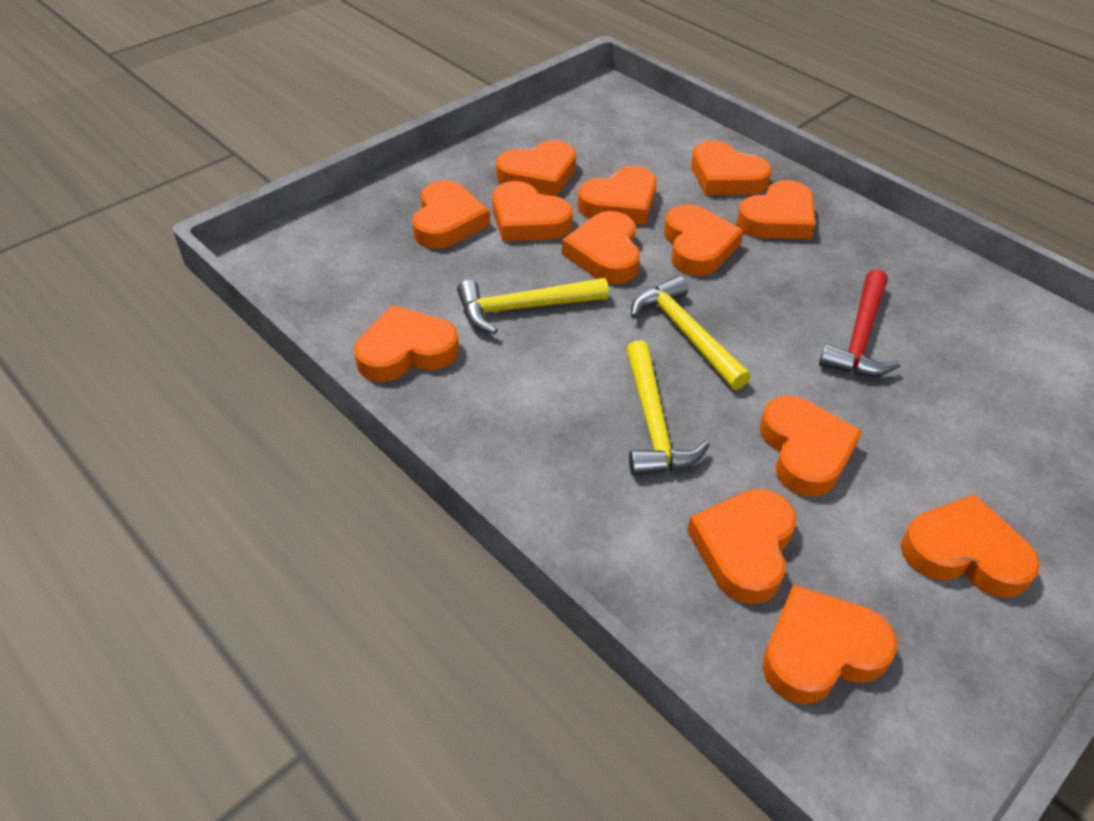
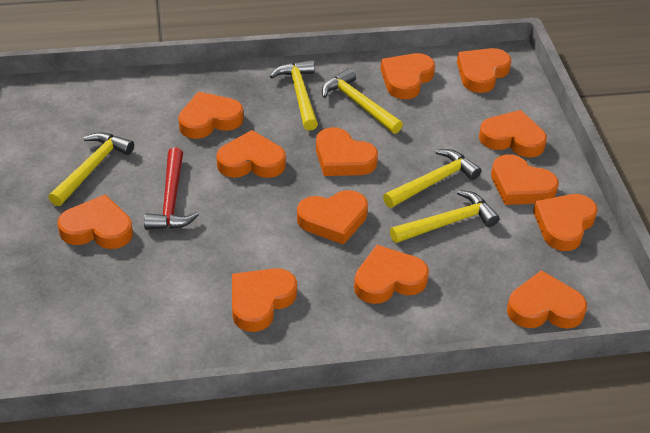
yellow hammer: [457,278,609,334] [626,340,710,476] [631,276,751,390] = 3 -> [48,132,134,206] [270,60,318,131] [322,68,403,134] [383,149,481,208] [390,190,499,243] = 5

